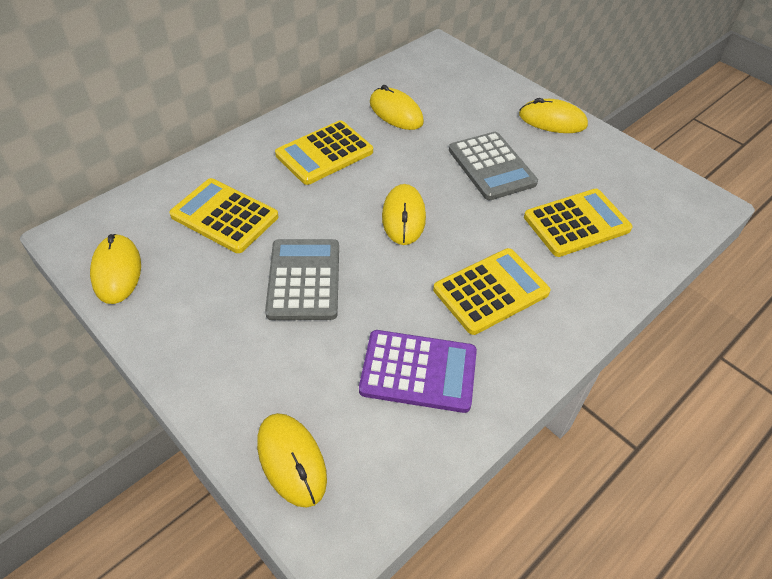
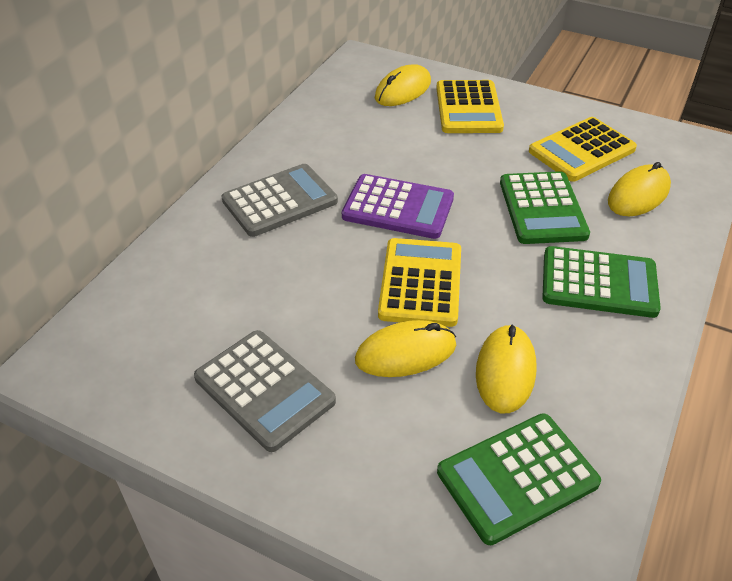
green calculator: none = 0 -> [437,413,601,545] [500,171,590,244] [542,246,661,318] = 3
yellow calculator: [169,178,278,253] [275,120,373,185] [433,248,550,335] [524,189,633,257] = 4 -> [378,238,461,327] [436,80,504,133] [529,117,637,182] = 3
yellow mouse: [90,234,141,304] [257,413,327,508] [370,85,424,130] [382,184,426,245] [519,98,588,133] = 5 -> [355,320,456,377] [375,64,431,106] [476,325,536,413] [608,162,671,216] = 4

